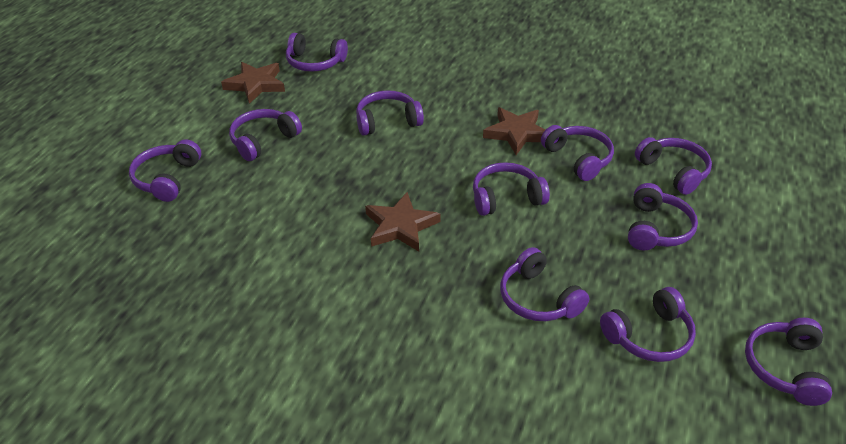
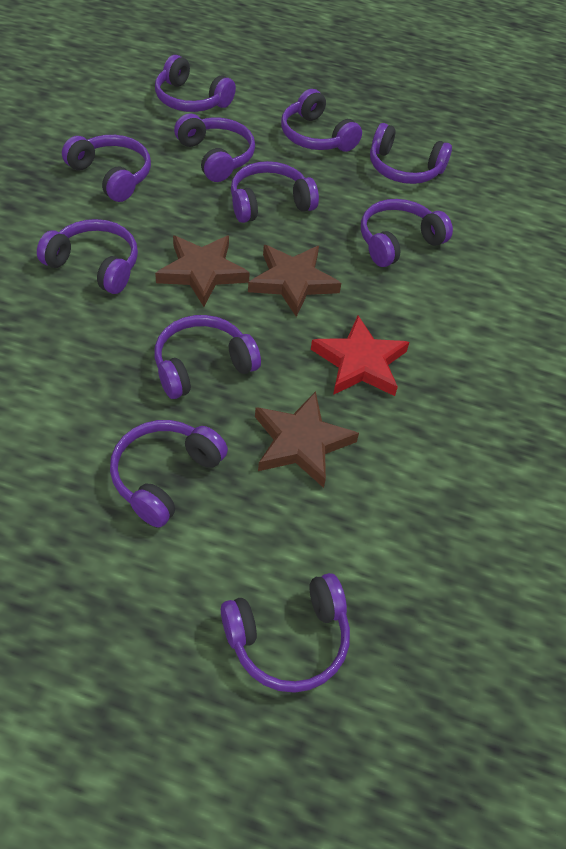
red star: none = 0 -> [311,316,409,396] = 1

